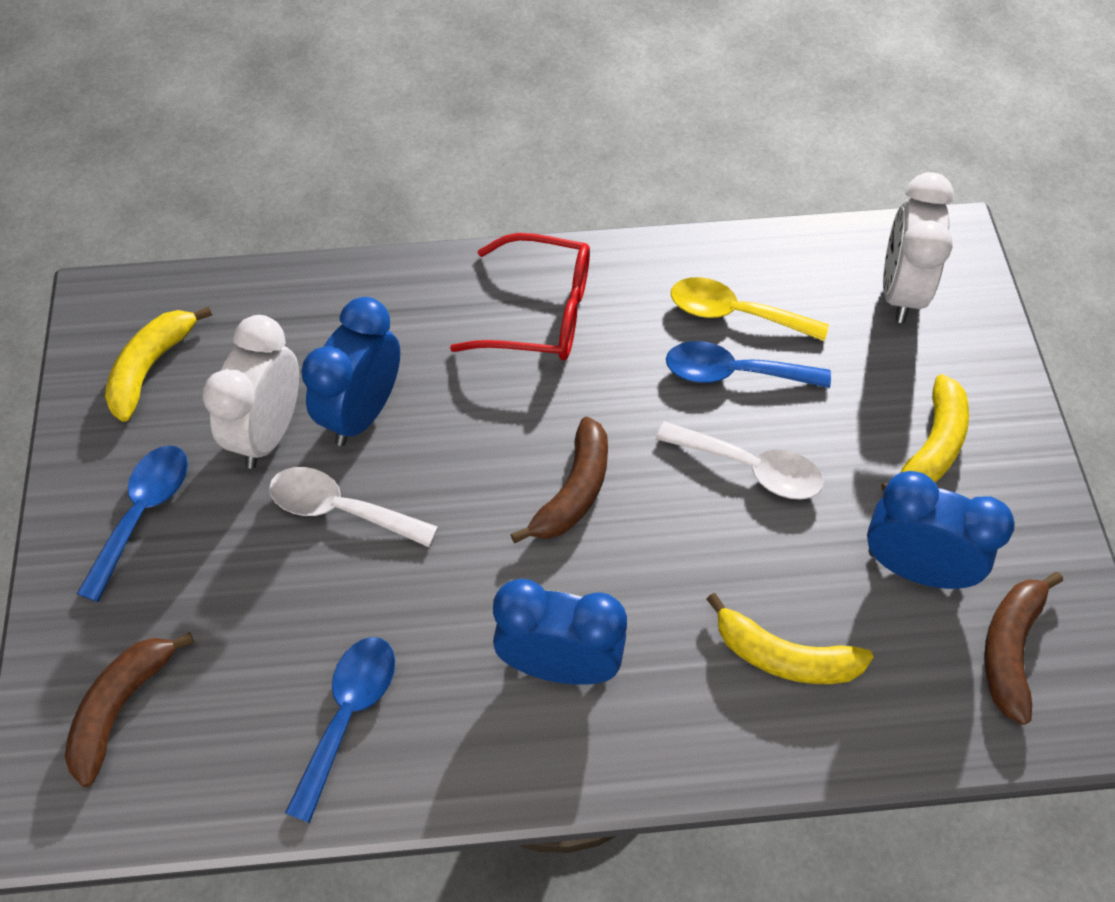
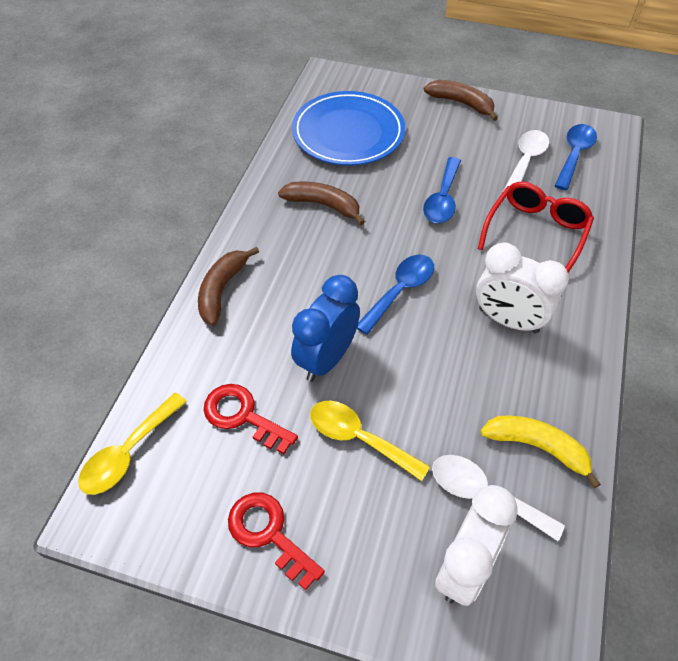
blue clock: [301,297,400,446] [493,579,627,685] [867,471,1015,589] = 3 -> [291,275,360,382] = 1
blue plate: none = 0 -> [292,91,405,166] = 1
red key: none = 0 -> [204,384,298,454] [228,493,325,590] = 2
yellow banana: [105,306,212,422] [706,593,873,684] [881,374,969,492] = 3 -> [481,416,601,488] = 1
yellow spoon: [671,277,829,341] = 1 -> [78,393,187,495] [310,401,430,481] = 2

